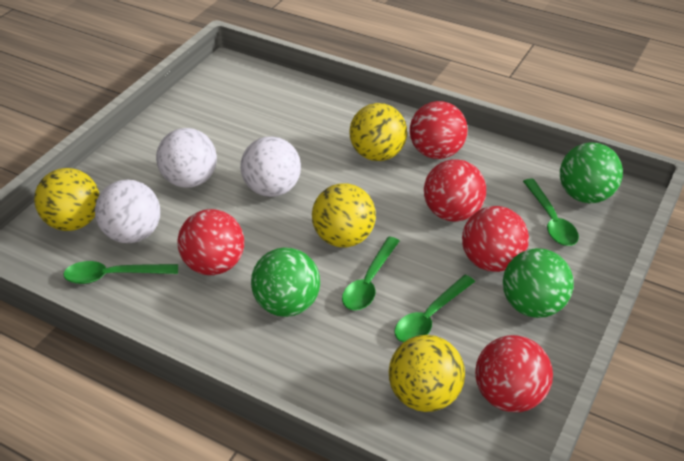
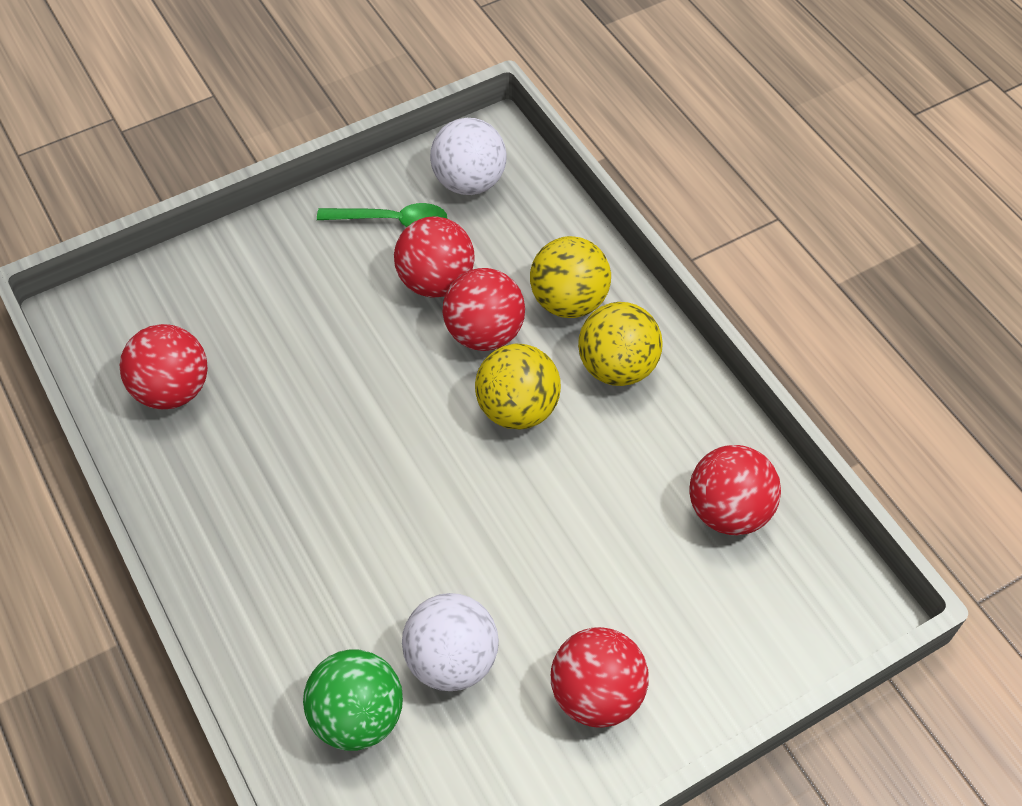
green ball: [251,247,320,317] [503,248,573,318] [560,142,623,203] = 3 -> [303,649,403,751] = 1
green spoon: [63,261,178,284] [342,237,399,311] [394,275,475,342] [523,179,579,246] = 4 -> [317,203,447,227] = 1
white ball: [95,179,160,243] [156,128,217,188] [240,136,301,197] = 3 -> [402,593,499,691] [430,118,507,195] = 2
yellow ball: [34,168,100,231] [312,183,376,247] [349,103,407,161] [389,335,465,412] = 4 -> [475,344,561,430] [530,236,611,318] [578,302,663,386] = 3

